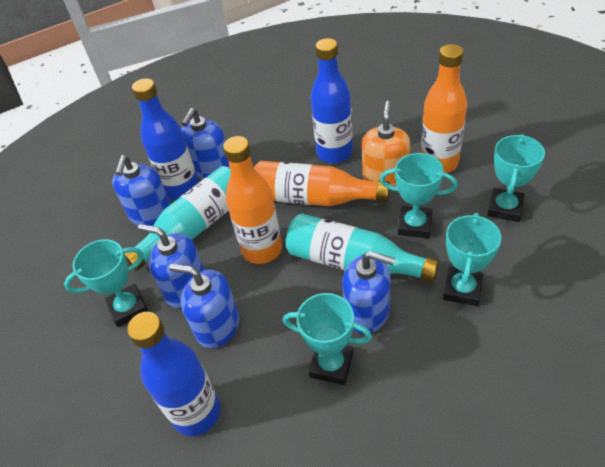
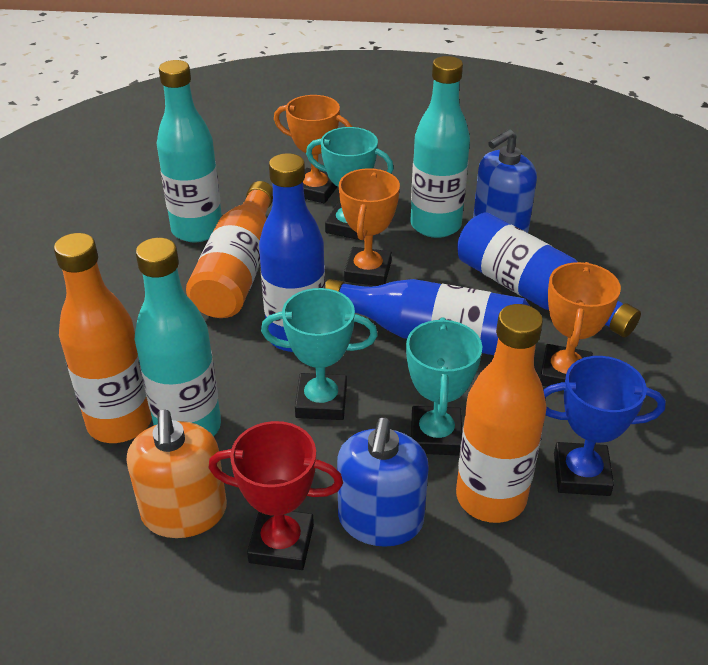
blue soap dispenser: [112,155,171,226] [138,224,205,308] [169,264,239,348] [181,108,230,179] [343,251,395,334] = 5 -> [337,418,428,547] [473,129,537,233] = 2
blue trophy: none = 0 -> [543,356,666,496] = 1
orange trophy: none = 0 -> [274,95,352,203] [339,168,400,286] [540,262,621,387] = 3
red trophy: none = 0 -> [209,421,343,570] = 1
turquoise bottle: [124,166,231,271] [286,213,439,283] = 2 -> [135,238,221,437] [157,60,222,242] [410,56,470,238] = 3
turquoise trophy: [64,239,148,327] [283,293,372,385] [380,153,457,238] [443,213,501,306] [487,134,545,222] = 5 -> [261,288,378,420] [306,127,394,240] [406,317,482,456] = 3

